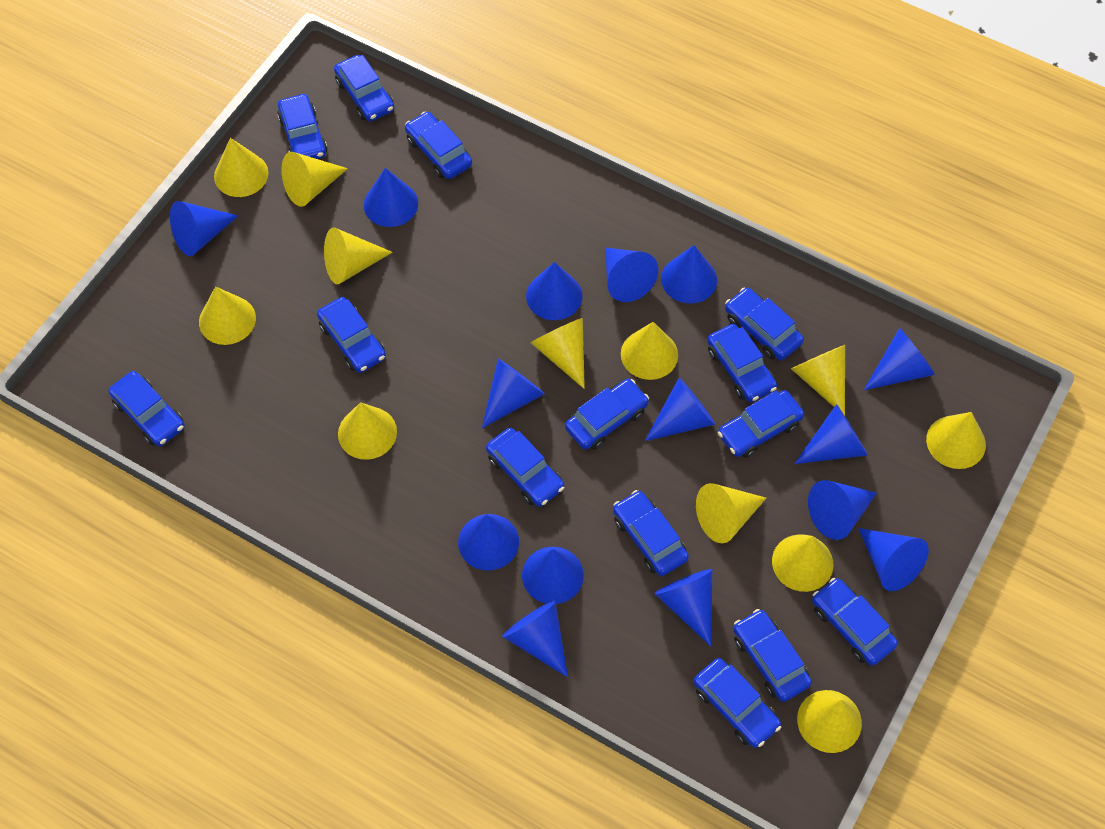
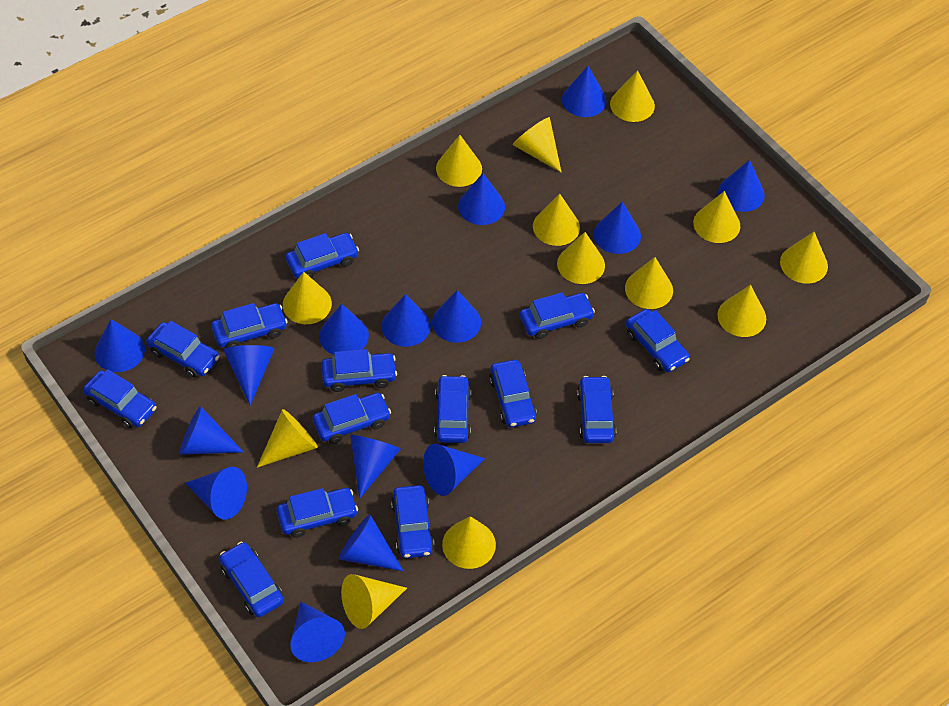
yellow cone: [199,287,256,345] [214,138,268,197] [282,152,348,207] [324,228,393,284] [338,402,397,460] [531,318,585,389] [621,322,678,380] [696,483,766,543] [772,534,834,592] [791,345,845,415] [797,690,862,753] [926,412,986,469] = 12 -> [257,409,318,468] [283,272,332,324] [341,574,407,629] [436,135,482,187] [442,516,496,569] [513,117,561,172] [533,194,580,246] [557,232,605,284] [610,70,655,122] [625,257,673,309] [693,191,740,243] [717,285,766,337] [780,232,828,283] = 13

